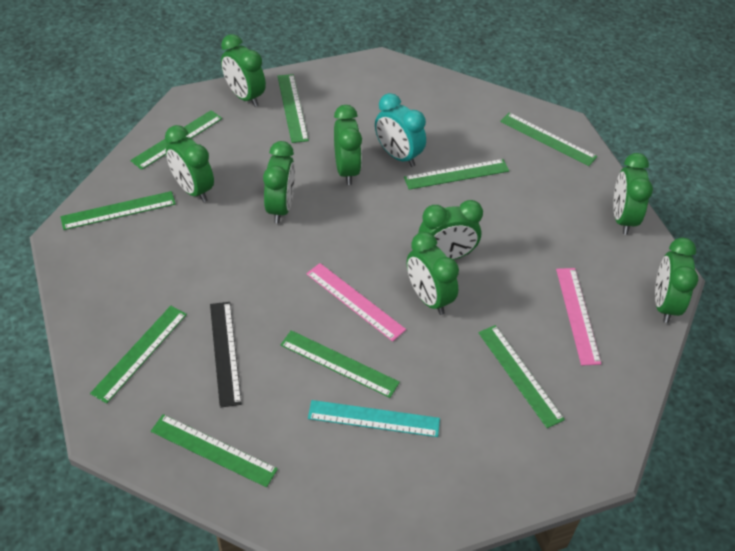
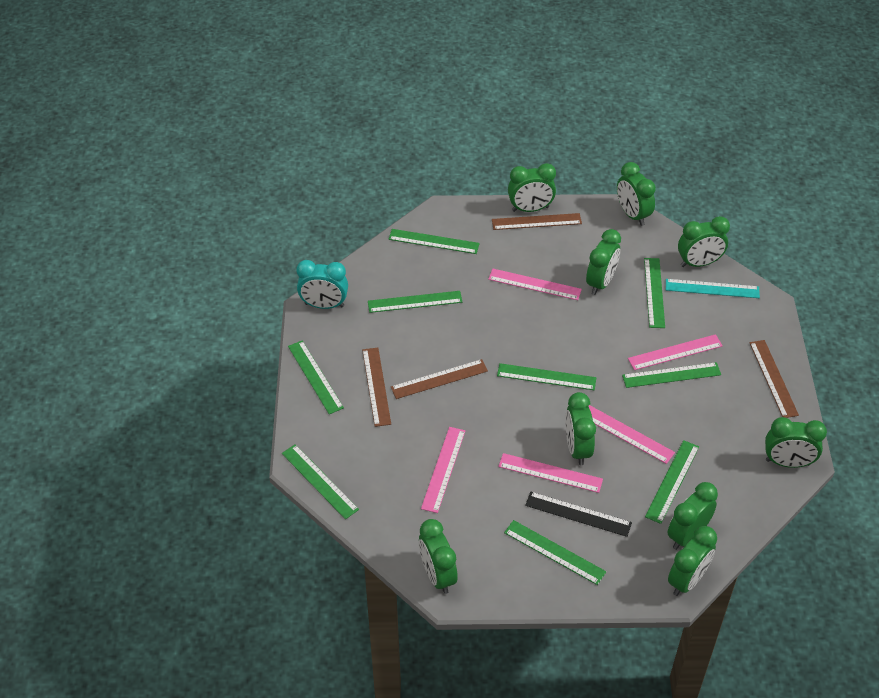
brown ruler: none = 0 -> [362,348,391,427] [391,359,488,399] [492,213,582,230] [749,340,799,418] = 4
green clock: [165,125,214,202] [221,34,266,107] [263,141,295,224] [334,105,362,185] [407,232,459,315] [418,200,483,260] [613,153,653,235] [655,238,698,323] = 8 -> [419,519,457,594] [508,163,556,212] [565,392,596,465] [586,229,621,295] [617,162,656,226] [667,482,718,550] [668,526,717,596] [678,216,730,267] [765,417,827,468] = 9
pink ruler: [306,263,406,342] [556,268,601,366] = 2 -> [421,427,465,513] [488,269,582,300] [498,453,603,493] [588,405,675,464] [628,334,723,370] = 5

